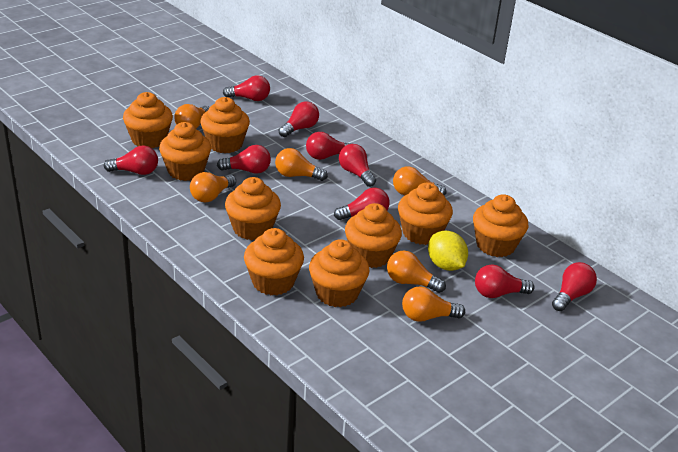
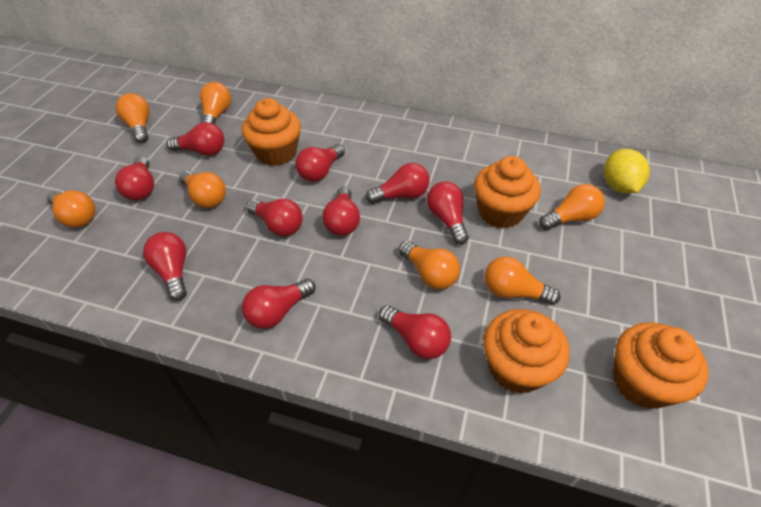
orange cupcake: [123,92,173,148] [159,122,211,181] [200,97,250,153] [225,177,281,240] [244,228,304,296] [309,239,370,307] [345,203,402,268] [398,183,453,245] [473,194,528,257] = 9 -> [242,98,301,166] [474,156,541,229] [483,309,570,394] [613,322,709,409] = 4
orange light bulb: [174,104,209,129] [190,172,236,203] [275,148,328,181] [387,251,446,293] [393,167,446,196] [402,286,465,322] = 6 -> [47,190,96,228] [116,93,150,143] [179,171,226,208] [200,82,231,124] [399,241,460,290] [485,256,560,305] [539,184,605,230] = 7
red light bulb: [104,146,158,175] [217,145,271,174] [223,75,270,101] [279,101,319,137] [306,132,350,160] [334,188,390,220] [339,144,376,187] [475,264,534,298] [552,262,597,311] = 9 -> [115,156,154,201] [143,232,187,301] [166,122,224,156] [242,279,315,329] [246,199,303,236] [295,144,345,182] [322,187,360,236] [366,163,430,204] [379,305,451,359] [427,182,469,245] = 10

